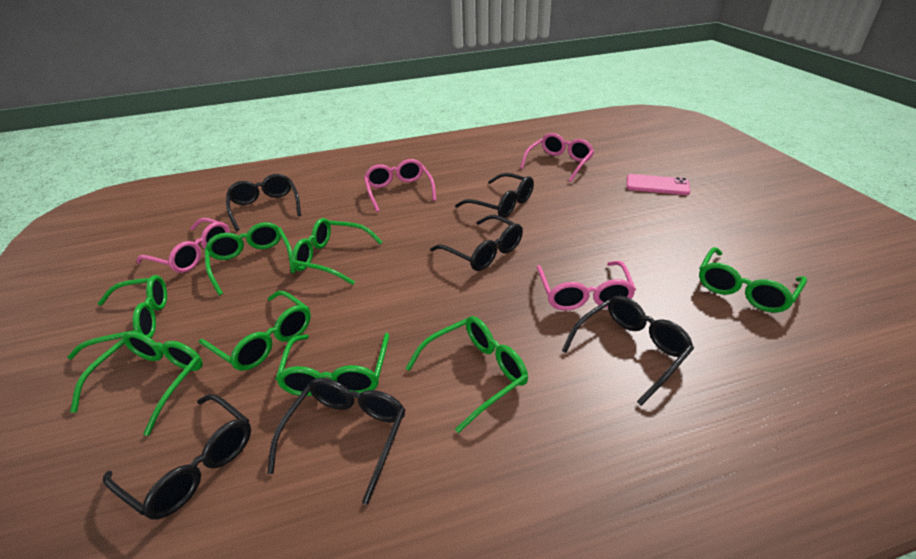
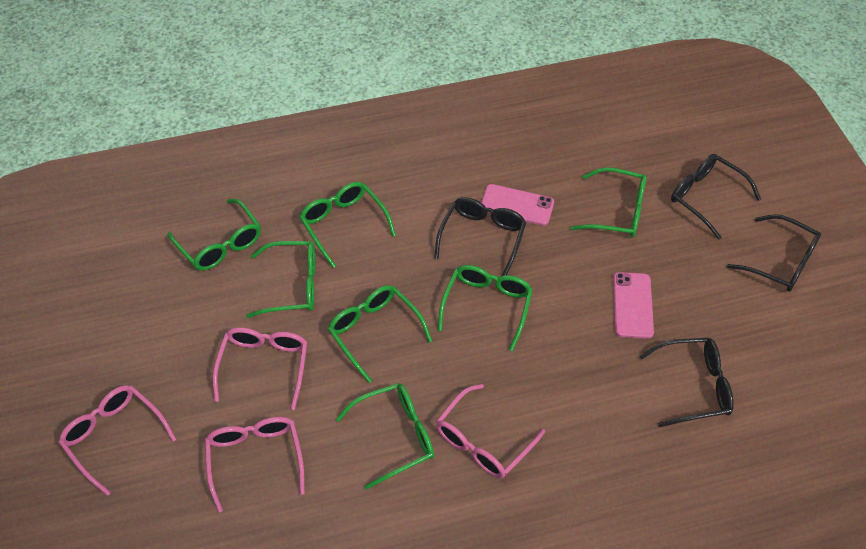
black glasses: [103,394,251,520] [226,174,301,231] [267,378,405,504] [431,215,523,271] [455,173,534,218] [562,296,694,406] = 6 -> [434,197,526,276] [640,338,734,427] [671,154,761,239] [727,214,821,292] = 4
green glasses: [68,275,167,359] [70,331,203,436] [199,291,311,371] [205,222,295,295] [275,333,389,396] [291,218,382,285] [405,316,528,433] [699,247,807,313] = 8 -> [168,199,261,271] [246,241,315,318] [299,182,396,268] [328,285,432,383] [336,383,434,489] [438,265,533,351] [571,167,646,238] = 7
pink phone: [627,174,690,195] = 1 -> [481,184,554,226] [613,272,654,339] = 2

